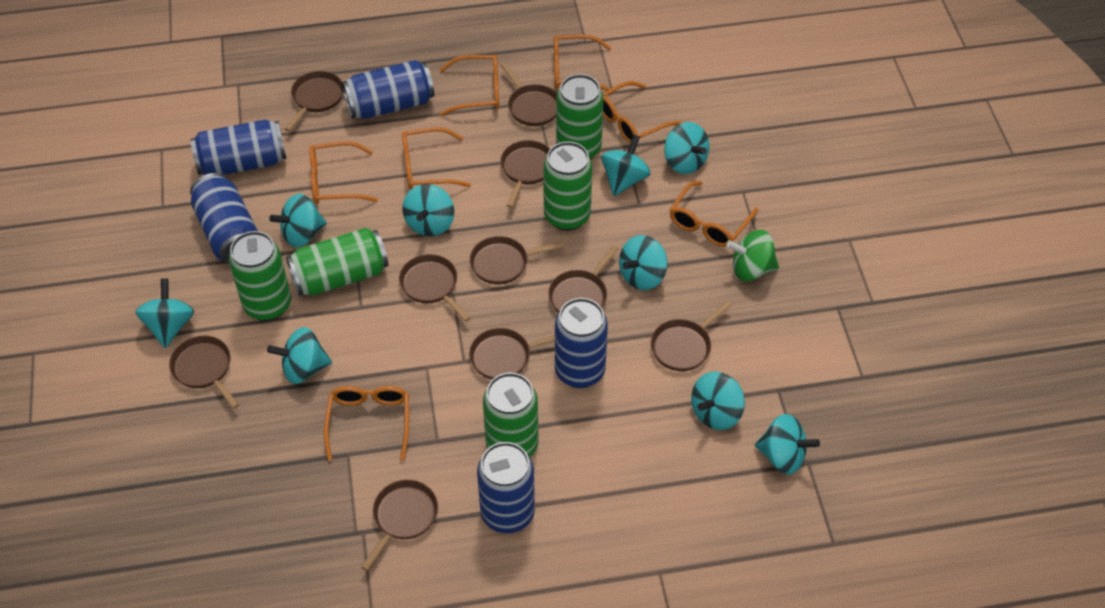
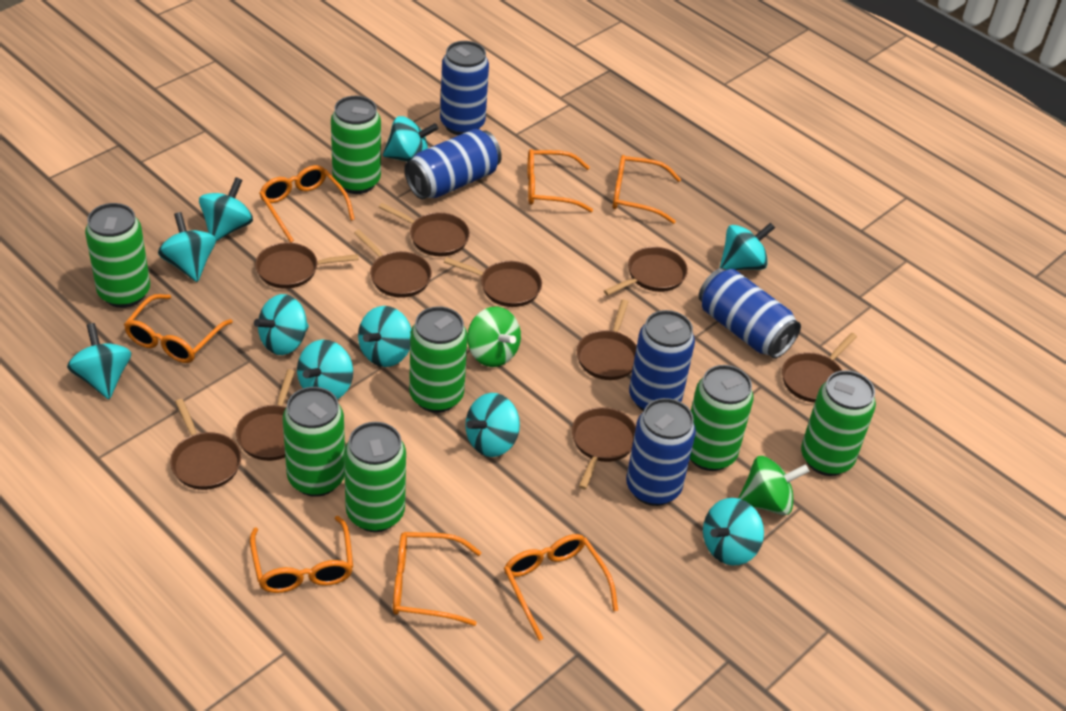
green can: [229,231,291,321] [286,228,389,296] [483,373,538,457] [543,142,592,231] [556,74,604,159] = 5 -> [85,203,150,308] [283,387,345,497] [331,96,381,194] [344,422,406,532] [409,306,468,413] [690,365,754,471] [801,370,876,476] = 7
green spinning top: [726,230,779,281] = 1 -> [467,306,521,367] [738,456,809,515] = 2
turquoise spinning top: [135,279,194,348] [267,327,332,384] [269,194,327,248] [403,184,454,237] [601,135,650,196] [619,235,667,290] [664,122,710,174] [691,372,745,430] [755,414,820,475] = 9 -> [67,323,131,399] [158,212,216,282] [199,177,253,241] [254,294,309,355] [297,340,353,399] [358,306,411,367] [383,116,438,162] [465,393,520,457] [703,498,764,566] [720,222,775,270] = 10

